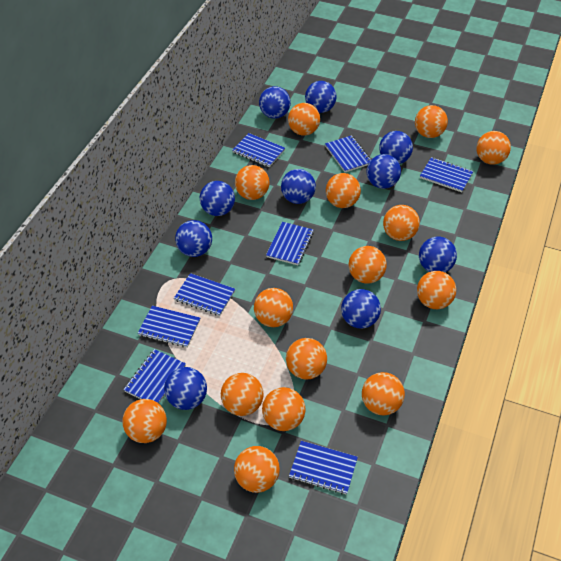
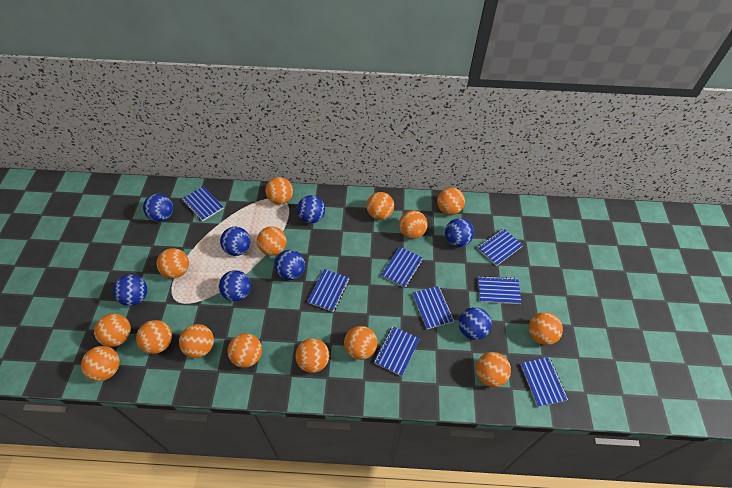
blue ball: [164,367,207,410] [175,220,212,257] [200,181,235,216] [259,86,291,119] [281,169,316,204] [305,81,337,113] [341,289,381,329] [367,154,401,189] [379,131,413,164] [419,237,457,272] = 10 -> [113,274,147,306] [143,194,173,222] [219,270,251,302] [220,227,250,256] [275,250,305,280] [297,195,325,223] [445,218,474,247] [459,307,492,340] = 8

